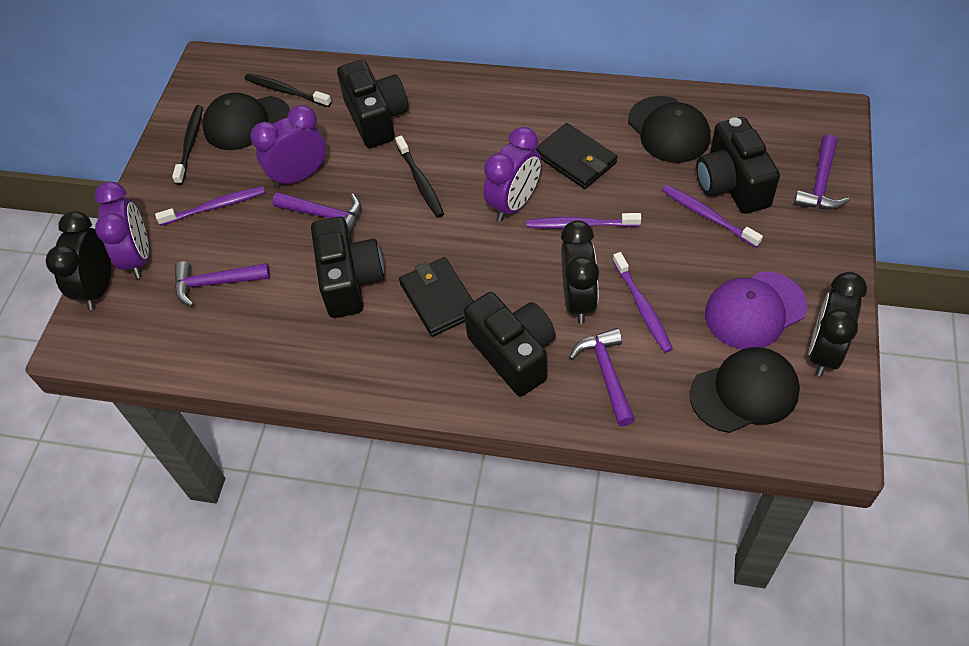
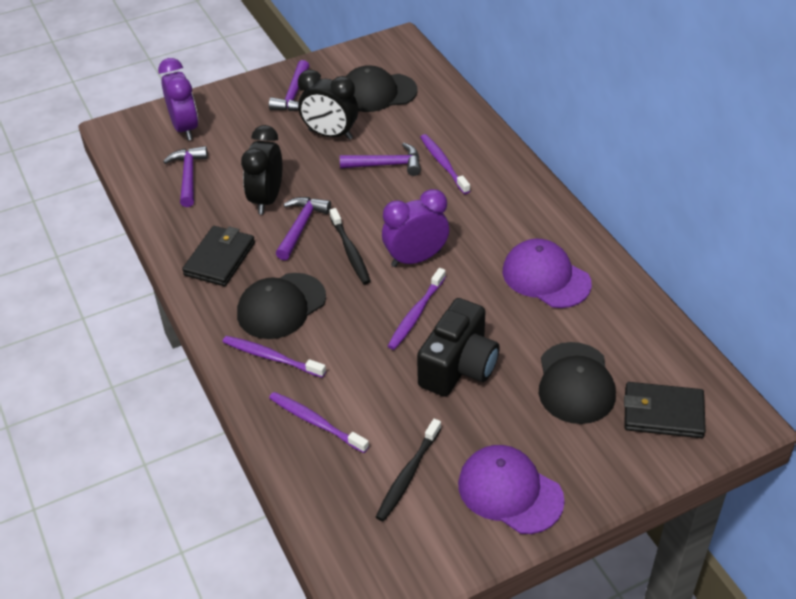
black camera: [311,217,384,318] [337,60,409,148] [464,292,556,396] [696,117,780,214] = 4 -> [417,298,500,397] = 1
black clock: [46,211,111,310] [561,220,599,324] [808,272,867,377] = 3 -> [241,125,282,214] [298,70,358,140] = 2
black toothbrush: [172,105,203,185] [244,74,332,107] [395,135,444,218] = 3 -> [330,208,371,284] [376,418,441,522] = 2
purple cap: [705,271,807,349] = 1 -> [458,445,565,534] [503,239,592,308] = 2
purple clock: [95,182,149,278] [250,105,326,188] [483,127,541,221] = 3 -> [158,58,198,141] [382,189,449,267] = 2

